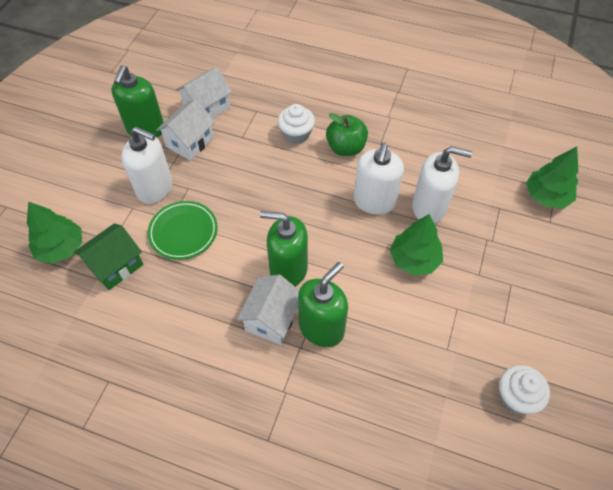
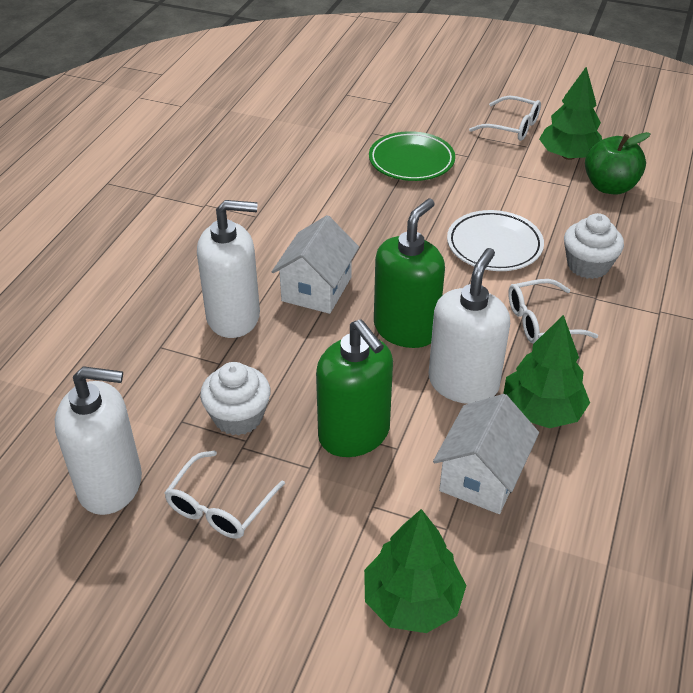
green house: [74,223,144,290] = 1 -> none = 0
green soap dispenser: [111,65,164,137] [260,211,308,287] [298,262,348,347] = 3 -> [316,320,393,457] [374,199,445,348] = 2
white glasses: none = 0 -> [164,451,285,539] [469,96,541,141] [508,279,598,344] = 3
white house: [156,99,215,161] [176,67,232,118] [237,275,299,345] = 3 -> [272,215,359,314] [433,394,539,514] = 2
white plate: none = 0 -> [447,210,544,271] = 1

